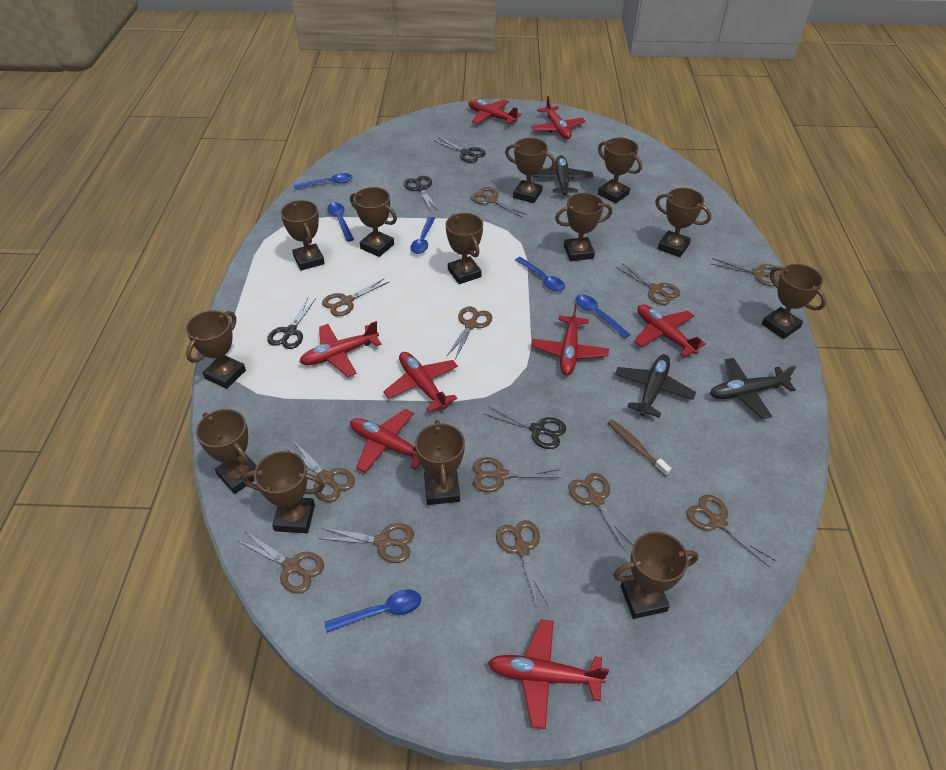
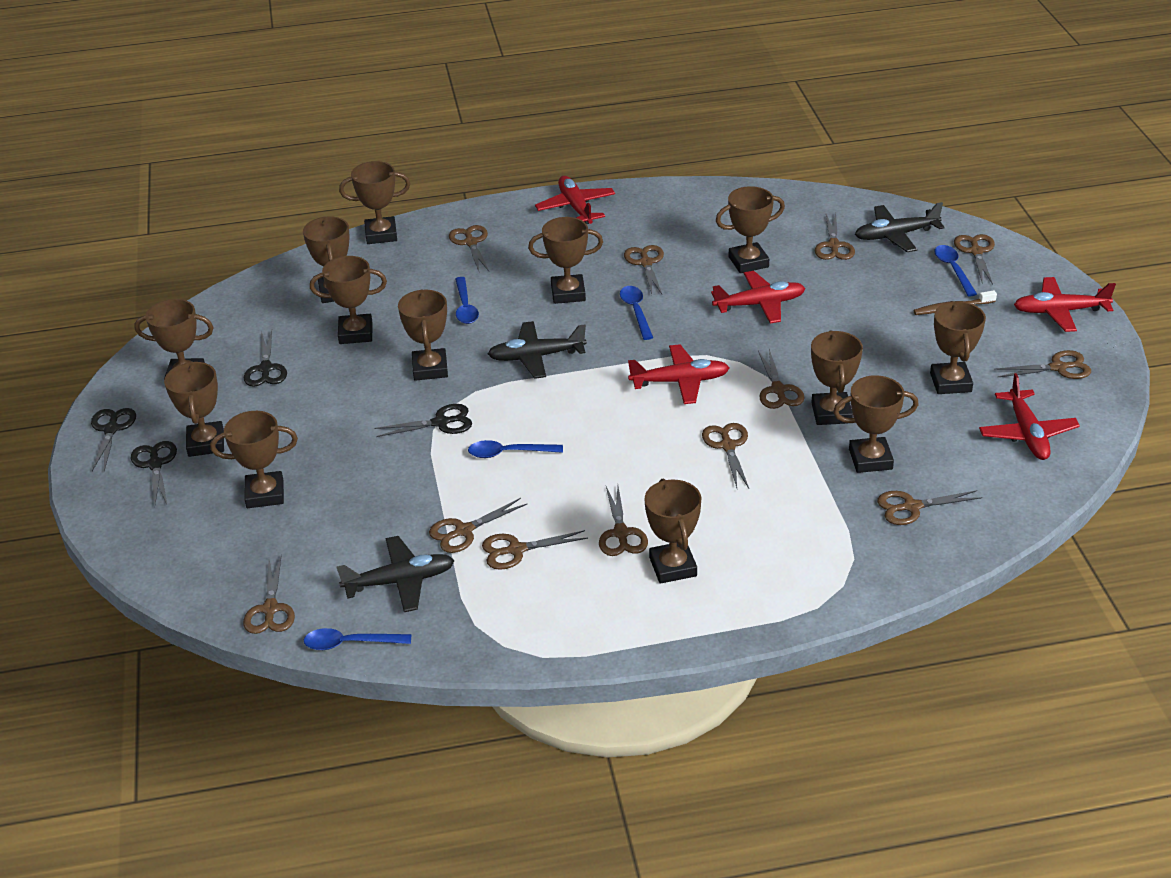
blue spoon: [294,173,353,189] [324,589,421,633] [327,202,354,242] [410,217,435,254] [515,257,565,292] [575,295,631,338] = 6 -> [304,628,411,650] [455,277,479,324] [468,440,563,458] [620,286,653,340] [934,245,977,297] = 5
red plane: [299,321,382,377] [350,409,420,473] [383,352,458,412] [468,99,521,124] [488,619,609,729] [531,96,585,139] [531,304,609,375] [634,304,706,357] = 8 -> [535,176,615,224] [628,344,730,404] [711,271,805,324] [979,373,1080,460] [1014,277,1116,332] = 5

